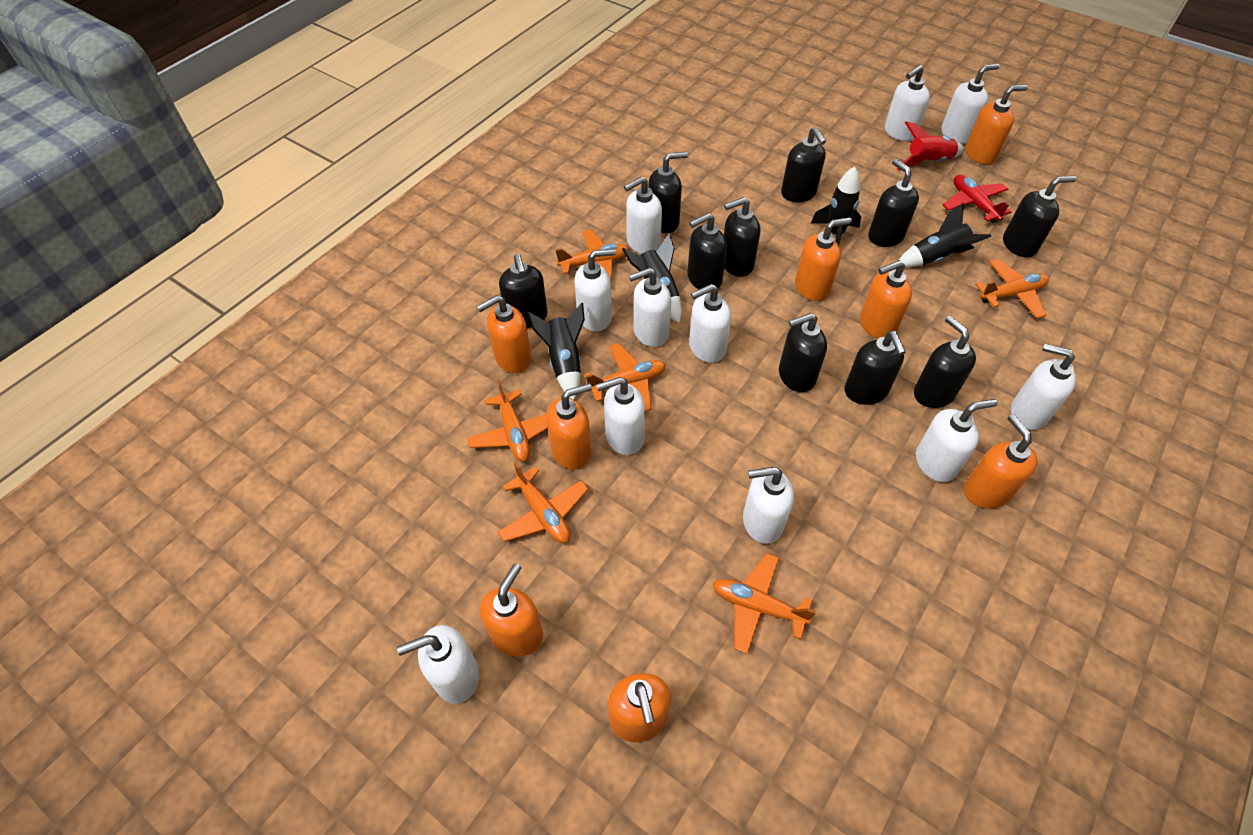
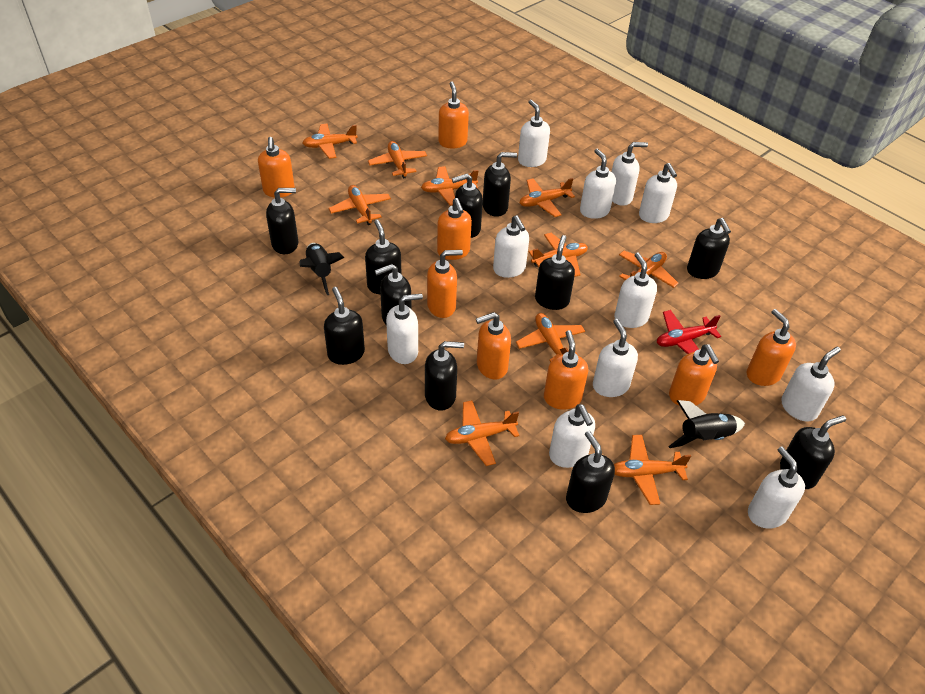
black rocket: [527,303,585,400] [622,233,682,323] [811,166,861,245] [899,203,991,267] = 4 -> [300,243,344,295] [668,400,745,448] = 2
black soap dispenser: [499,254,548,328] [648,151,688,233] [687,213,727,289] [724,197,760,277] [779,313,827,392] [781,127,826,202] [845,331,906,405] [868,159,919,247] [914,316,976,408] [1003,176,1076,258] = 10 -> [266,188,298,254] [324,287,365,365] [365,220,402,294] [375,264,412,326] [425,341,464,411] [452,174,483,238] [483,152,517,217] [535,235,575,310] [566,431,615,513] [687,218,731,279] [780,415,846,489] = 11
orange plane: [467,380,548,462] [497,462,589,543] [556,230,630,281] [584,343,666,412] [713,553,816,654] [975,259,1049,318] = 6 -> [303,124,358,159] [329,185,391,225] [368,141,427,179] [421,166,478,206] [445,400,520,466] [516,313,585,362] [519,178,575,217] [529,233,588,277] [614,435,691,505] [619,251,679,288] = 10
red rocket: [896,121,964,170] = 1 -> none = 0

